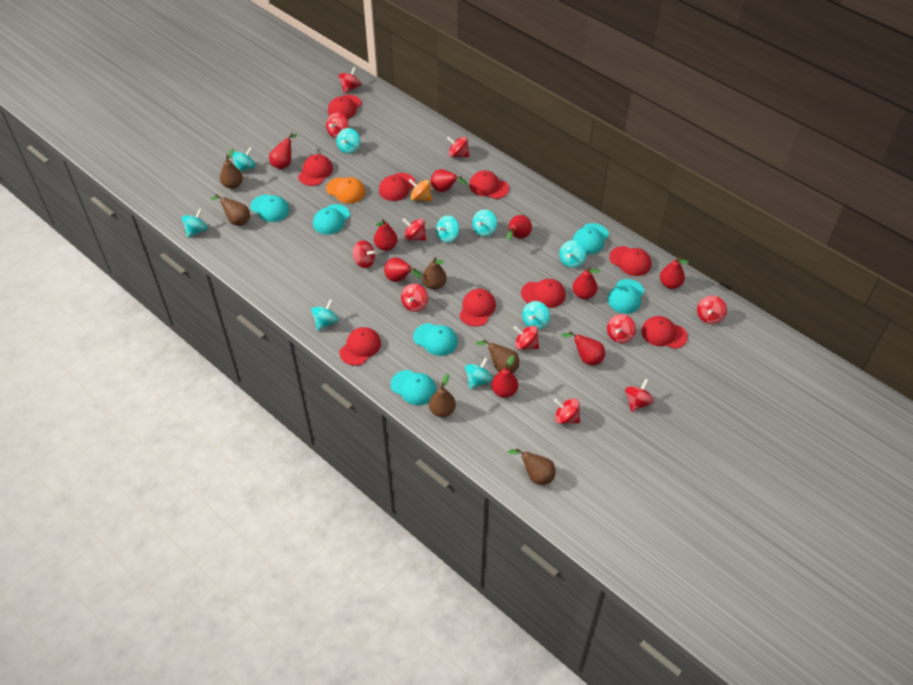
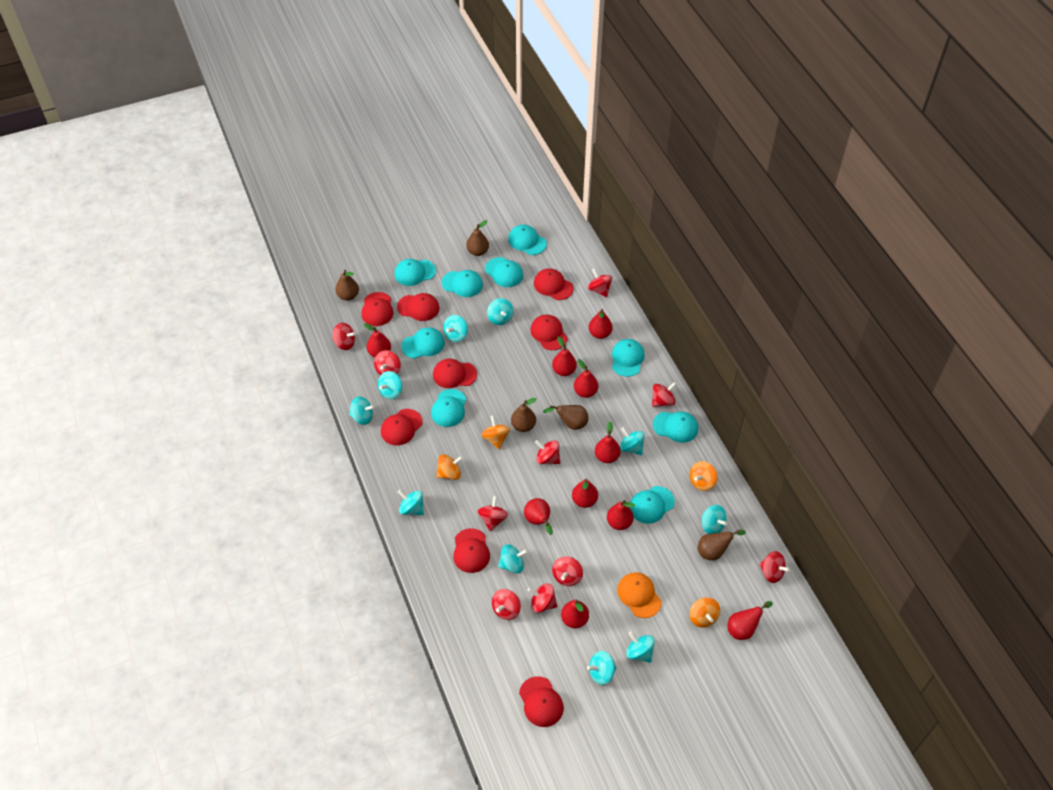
brown pear: [211,194,250,226] [220,149,243,189] [422,257,447,290] [429,374,456,417] [476,339,519,373] [508,448,556,485] = 6 -> [335,270,359,300] [466,220,489,256] [511,398,537,432] [543,405,588,430] [698,530,746,560] = 5
orange spinning top: [409,179,432,201] = 1 -> [436,454,463,480] [481,415,510,449] [690,461,717,491] [690,597,720,628] = 4
red cap: [298,154,333,186] [328,95,361,119] [339,327,381,366] [379,173,416,201] [459,289,496,327] [469,170,509,199] [521,279,566,308] [609,246,651,276] [641,316,688,349] = 9 -> [361,292,393,326] [381,409,423,445] [397,293,440,321] [433,359,477,388] [453,528,490,573] [519,676,564,727] [530,315,568,350] [534,268,574,300] = 8
red pear: [269,133,297,169] [374,219,398,251] [384,258,422,282] [431,169,468,192] [492,355,518,398] [506,215,532,241] [561,331,605,365] [573,267,600,299] [660,257,689,289] = 9 -> [364,323,391,357] [524,498,553,535] [552,336,577,376] [561,600,589,628] [572,479,598,508] [574,359,598,398] [589,309,613,339] [595,422,621,463] [607,500,635,530] [727,601,773,640] = 10
red spinning top: [326,113,349,138] [339,67,361,94] [353,240,375,268] [401,284,428,312] [402,218,426,241] [447,136,469,157] [513,325,539,350] [554,398,580,424] [607,314,636,344] [625,379,654,412] [697,296,727,324] = 11 -> [333,323,356,350] [374,350,401,375] [478,496,508,532] [492,589,521,620] [527,583,557,613] [535,440,560,464] [552,556,583,586] [588,268,612,297] [652,382,676,407] [759,551,790,583] = 10
turquoise cap: [250,195,289,222] [313,204,350,235] [391,370,436,405] [413,323,458,356] [572,223,609,254] [608,279,644,314] = 6 -> [394,259,436,286] [401,327,445,359] [431,389,466,427] [441,270,483,297] [485,257,523,287] [508,224,547,255] [612,339,645,377] [630,486,675,524] [653,411,698,443] = 9
turquoise spinning top: [182,209,208,238] [232,147,255,172] [311,299,338,331] [336,128,360,154] [436,215,459,243] [465,357,492,390] [472,209,497,237] [522,301,550,330] [559,240,586,268] = 9 -> [349,396,374,425] [378,371,402,399] [398,490,424,515] [443,315,468,342] [487,298,514,325] [498,544,528,573] [587,651,616,685] [619,427,645,455] [626,631,655,663] [702,505,727,534] = 10

